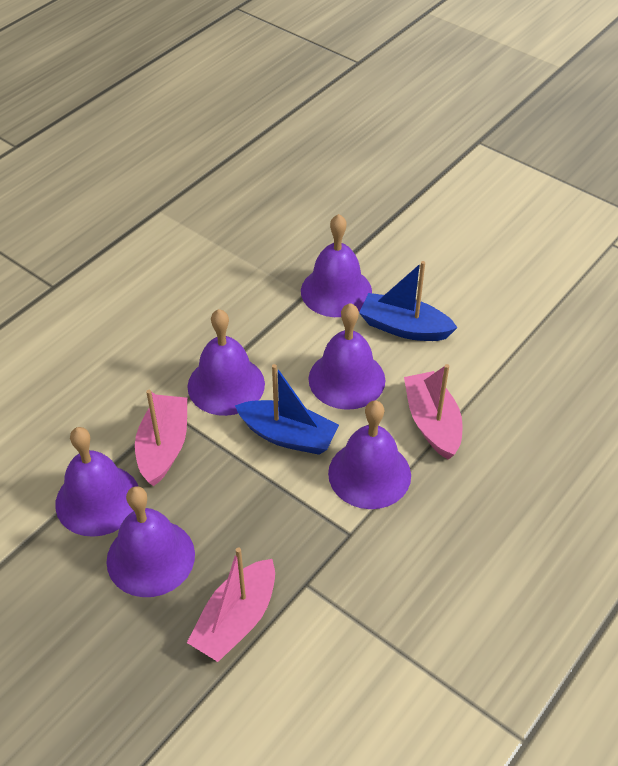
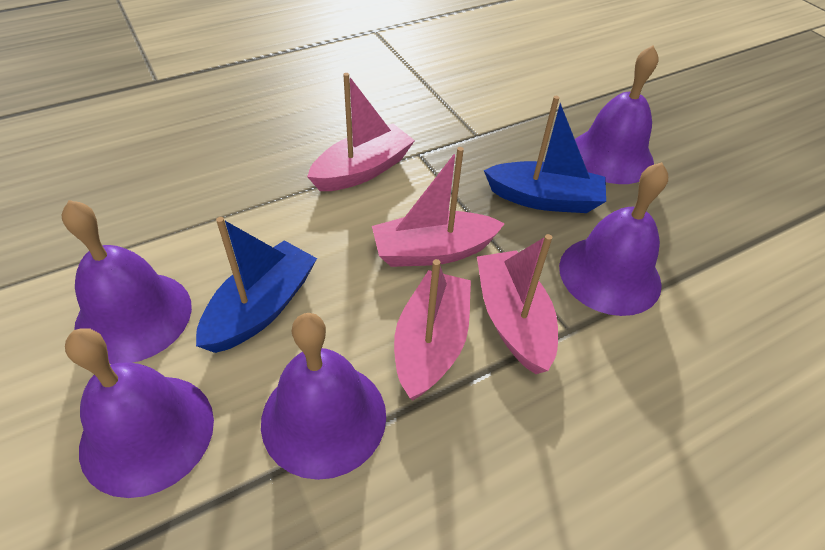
pink boat: [135,390,187,486] [187,547,275,662] [404,364,463,460] = 3 -> [307,73,415,191] [372,147,505,267] [394,259,471,400] [477,234,558,374] = 4
purple bell: [55,427,139,537] [107,486,195,597] [187,309,265,416] [301,214,372,317] [308,303,385,410] [328,400,411,509] = 6 -> [62,200,192,364] [65,328,214,498] [261,313,386,480] [559,162,668,316] [575,45,659,184] = 5

